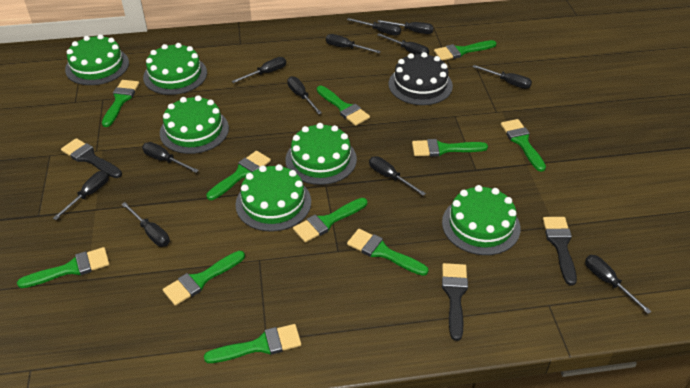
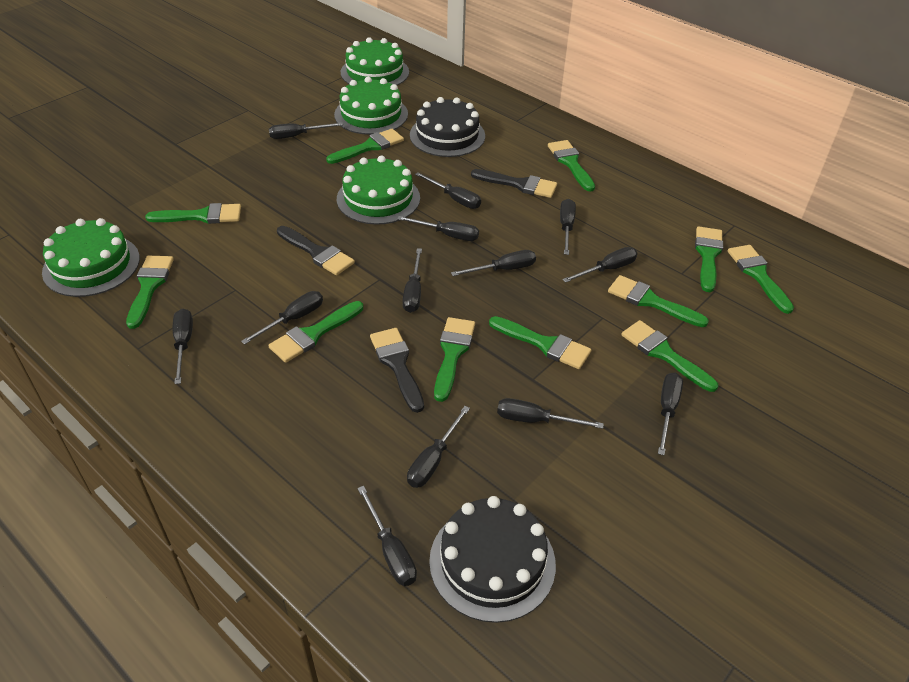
black cake: [389,52,453,105] = 1 -> [410,97,485,157] [429,496,556,623] = 2
black screwdriver: [53,171,109,220] [122,202,170,247] [142,142,199,173] [232,57,286,83] [287,76,322,114] [326,34,381,53] [347,18,401,36] [369,156,426,196] [377,20,434,34] [377,33,429,54] [473,65,532,89] [585,255,652,314] = 12 -> [173,308,193,384] [241,291,323,345] [269,123,343,139] [357,486,417,586] [397,216,479,241] [402,248,422,313] [407,406,470,488] [415,172,481,209] [451,250,536,276] [497,398,604,429] [560,199,576,255] [562,247,637,283] [658,373,683,455] = 13
green cake: [65,34,129,85] [143,43,207,95] [160,95,229,154] [236,164,311,231] [285,123,357,185] [442,185,521,255] = 6 -> [42,218,140,297] [334,77,408,135] [337,156,420,225] [341,37,409,85] = 4

